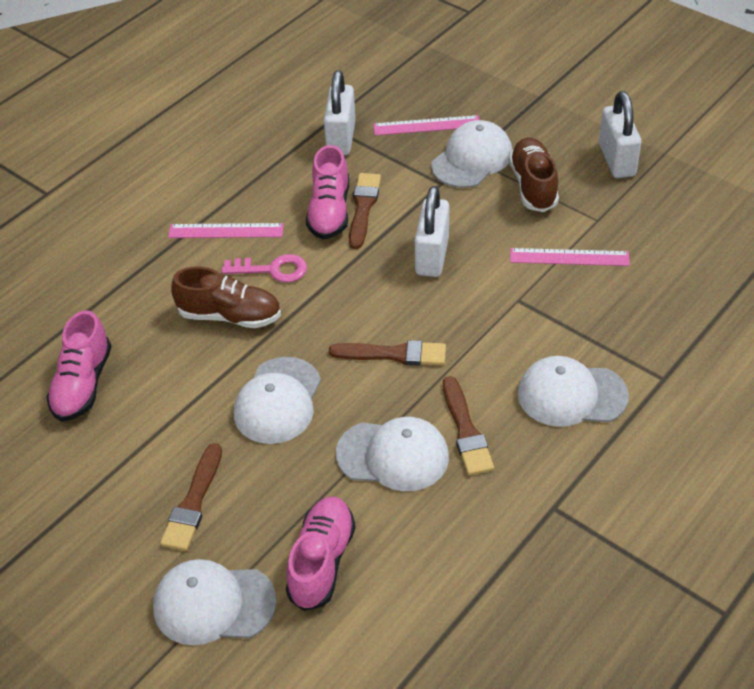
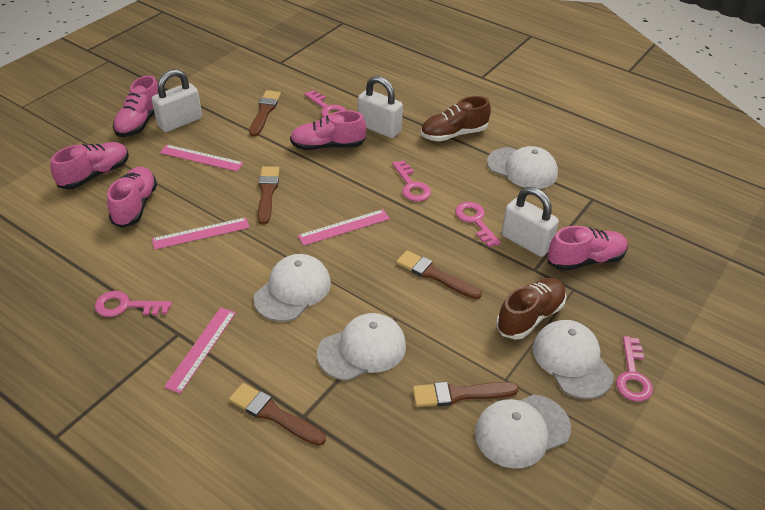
brown brush: [160,443,222,551] [329,340,446,366] [349,173,381,249] [443,376,494,475] = 4 -> [229,383,326,446] [249,90,281,137] [258,166,280,225] [396,250,482,299] [413,382,519,407] = 5
pink key: [222,254,307,283] = 1 -> [95,291,172,317] [304,90,346,117] [392,160,431,201] [455,202,501,247] [616,336,653,402] = 5
pink ruler: [168,223,284,238] [373,115,479,136] [510,248,630,266] = 3 -> [152,217,250,250] [160,145,244,171] [164,307,236,394] [298,209,390,246] = 4
pink shoe: [46,310,112,422] [286,497,356,611] [306,145,349,239] = 3 -> [51,142,129,189] [107,167,157,228] [113,75,159,137] [290,110,366,150] [547,226,628,271] = 5

